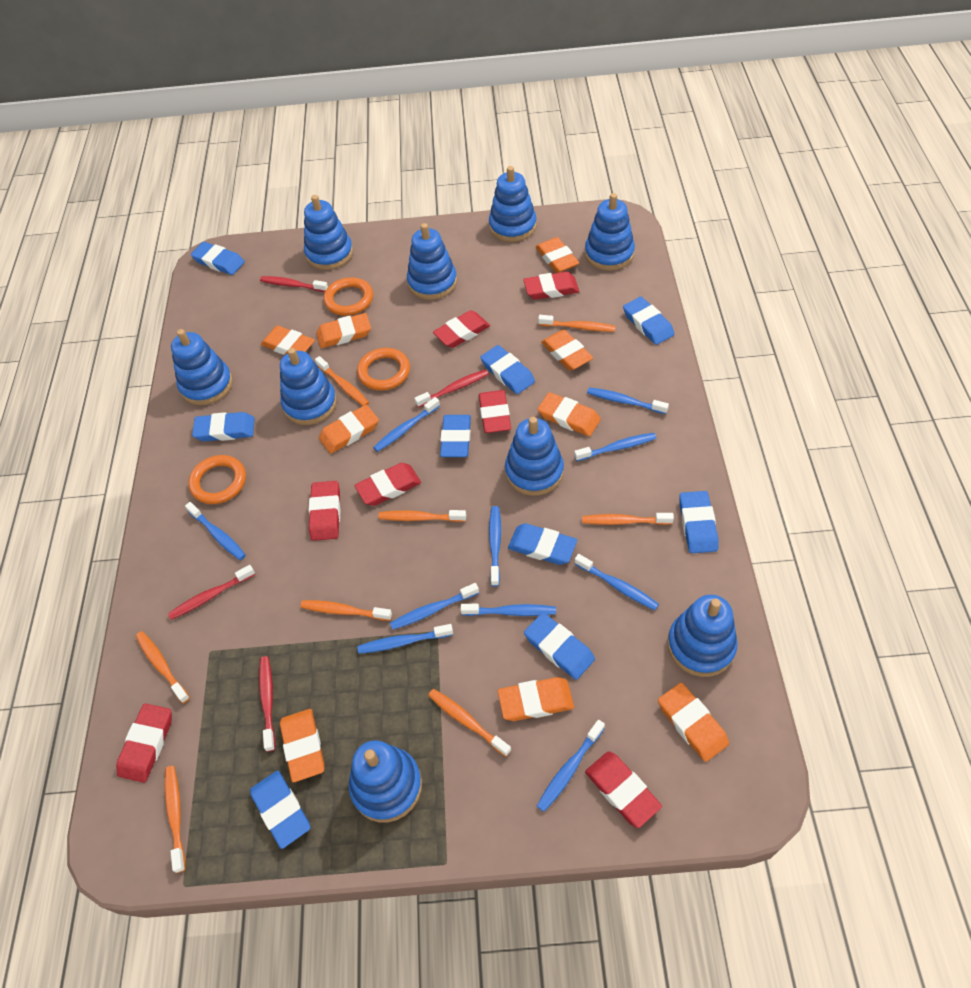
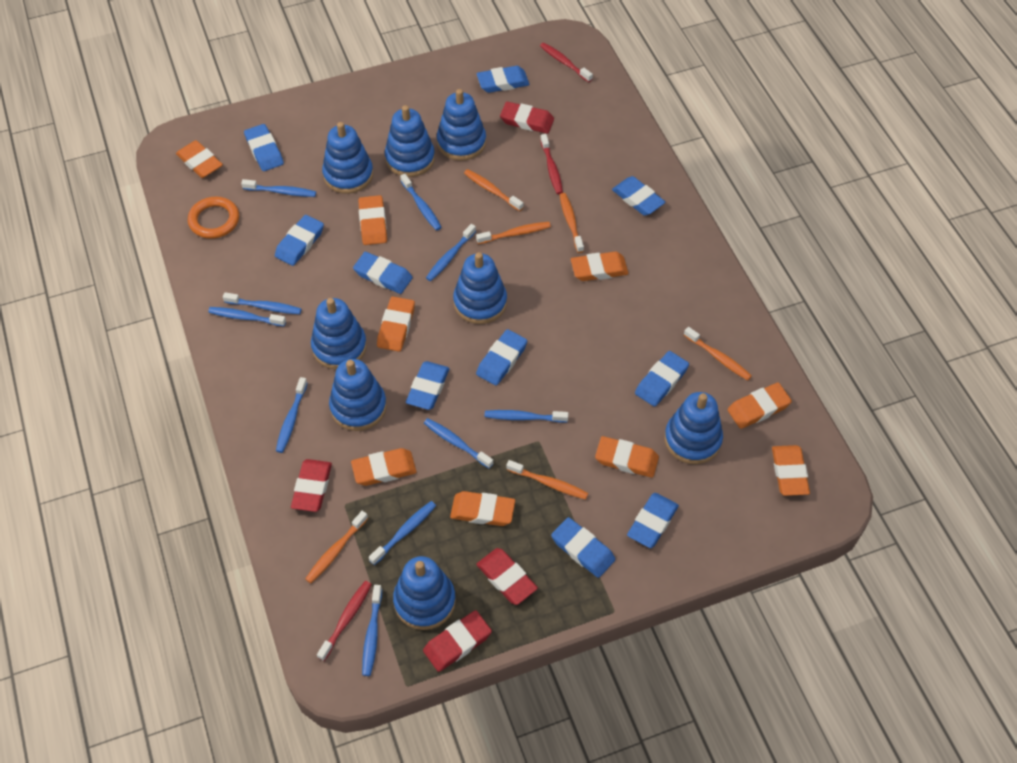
blue eraser: [191,242,245,275] [192,412,255,442] [250,771,311,849] [440,415,471,457] [480,345,535,394] [508,523,577,565] [524,613,595,680] [623,297,674,345] [679,491,719,553] = 9 -> [244,124,284,171] [275,215,324,266] [353,252,413,294] [406,361,450,410] [476,329,527,386] [477,66,529,93] [551,517,615,578] [612,176,666,216] [627,493,679,548] [635,351,689,407] = 10
blue stacking toy: [171,329,233,405] [280,348,337,425] [304,195,353,270] [349,740,422,823] [407,223,457,300] [489,166,537,242] [505,417,564,496] [585,193,635,271] [667,595,738,677] = 9 -> [311,298,367,369] [322,122,373,194] [329,359,387,431] [385,105,435,177] [393,556,456,630] [437,89,486,161] [453,252,507,324] [664,392,723,464] = 8
orange ring: [188,455,246,504] [324,277,373,316] [357,348,410,391] = 3 -> [188,196,239,239] = 1
orange toothbrush: [136,631,190,704] [165,766,185,873] [300,600,392,621] [315,356,369,406] [378,510,466,522] [428,689,511,757] [538,315,616,332] [582,513,674,525] = 8 -> [305,511,368,583] [464,169,523,211] [476,222,551,244] [506,460,588,500] [560,193,584,253] [684,327,752,381] = 6
red eraser: [116,703,172,783] [309,481,340,541] [354,463,421,506] [433,310,490,348] [479,390,511,433] [523,272,579,300] [585,751,662,828] = 7 -> [291,459,332,512] [423,610,492,672] [476,548,538,605] [500,102,554,134] = 4
red toothbrush: [168,565,255,620] [259,656,275,752] [260,276,328,292] [414,370,488,408] = 4 -> [317,581,372,661] [540,43,593,82] [540,134,563,194] = 3

